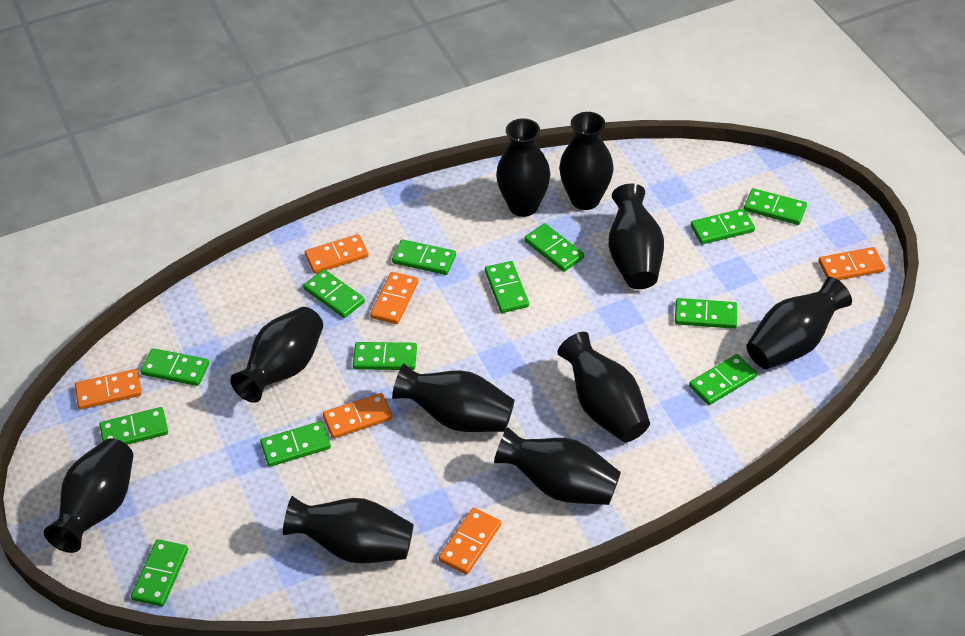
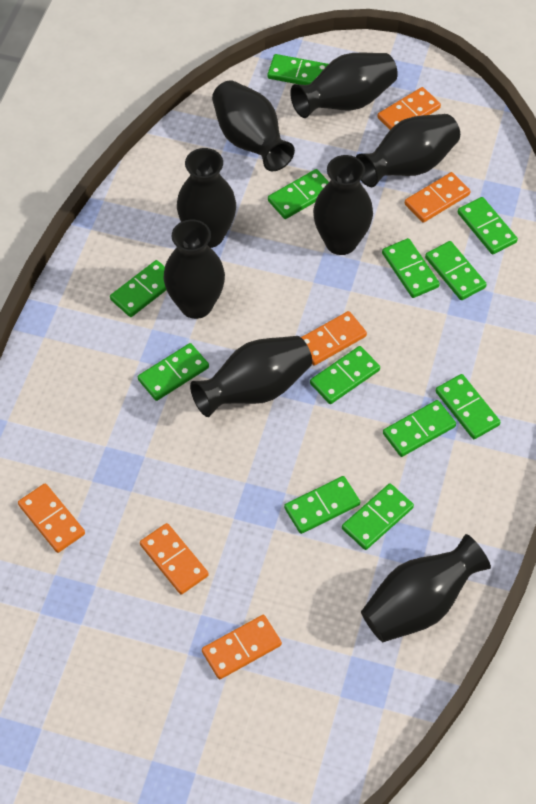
black vase: [44,438,134,553] [230,307,323,403] [283,496,414,563] [392,363,514,432] [494,427,621,505] [496,118,550,217] [557,332,650,442] [559,112,613,210] [608,183,664,289] [746,277,852,369] = 10 -> [163,219,225,319] [177,148,236,248] [190,336,312,417] [212,80,295,171] [290,53,398,118] [313,155,373,255] [356,114,460,187] [361,534,491,642] = 8
green domino: [99,407,168,445] [131,539,188,607] [140,348,209,386] [260,421,331,467] [303,269,365,318] [353,342,417,370] [392,239,456,275] [485,261,529,313] [524,223,584,272] [675,298,737,329] [689,354,757,405] [691,209,755,244] [744,188,807,225] = 13 -> [110,260,166,317] [138,343,209,401] [268,54,328,85] [268,169,329,219] [284,476,360,534] [310,346,380,404] [342,483,414,550] [382,238,440,298] [383,400,456,457] [425,241,487,300] [436,374,500,439] [458,197,518,255] = 12

